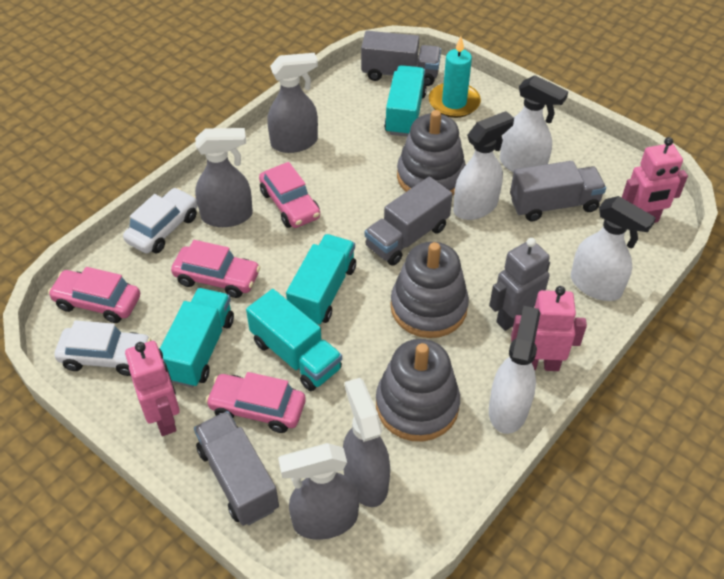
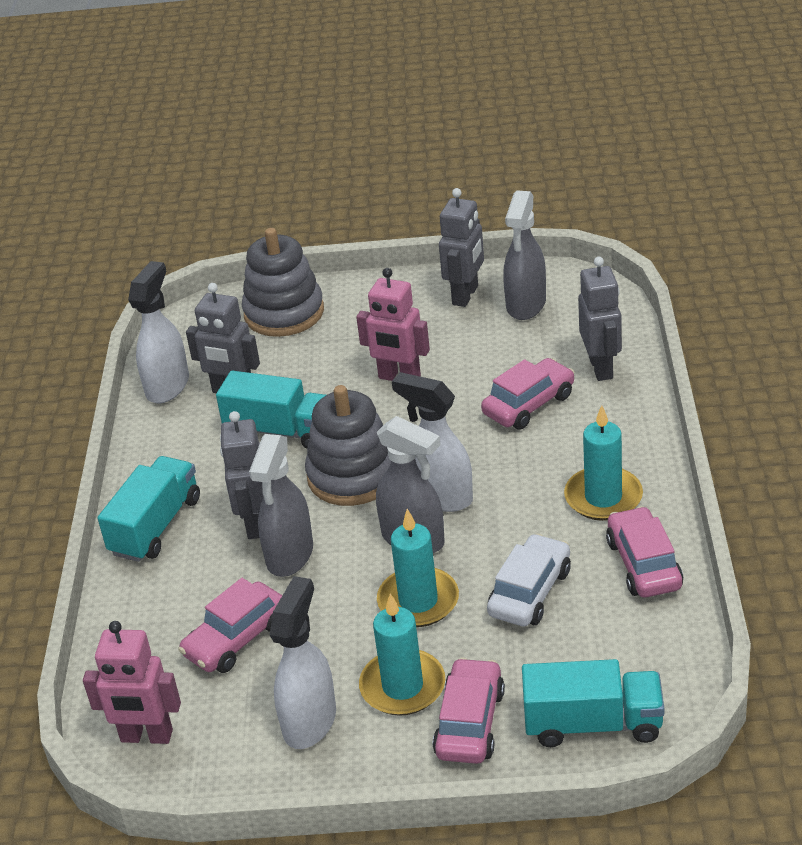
grey robot: [489,238,550,331] = 1 -> [186,283,260,393] [220,411,263,539] [439,188,484,307] [578,257,622,381] = 4
grey spray bottle: [195,128,253,227] [267,53,318,153] [278,443,359,540] [343,378,390,507] = 4 -> [249,434,313,577] [376,416,445,553] [503,190,546,320] = 3
grey stacking toy: [376,339,460,441] [391,242,469,338] [397,110,466,196] = 3 -> [242,228,324,337] [305,385,391,506] = 2
grey truck: [194,411,279,526] [361,31,441,86] [365,177,453,266] [510,161,606,221] = 4 -> none = 0
pink robot: [125,341,180,436] [511,286,587,371] [622,137,688,223] = 3 -> [83,621,181,744] [356,268,430,381] = 2
turquoise candle: [429,37,481,118] = 1 -> [359,593,445,716] [377,509,459,627] [564,405,643,521] = 3
turquoise truck: [160,288,234,388] [246,289,342,391] [286,234,356,324] [384,65,427,137] = 4 -> [97,456,200,562] [216,371,326,449] [522,659,664,747] = 3
white car: [55,320,151,376] [123,188,198,253] = 2 -> [487,533,571,627] = 1
white spray bottle: [453,111,514,220] [489,306,540,434] [500,75,568,173] [571,196,656,301] = 4 -> [128,261,189,403] [270,576,336,749] [392,372,473,512] = 3

